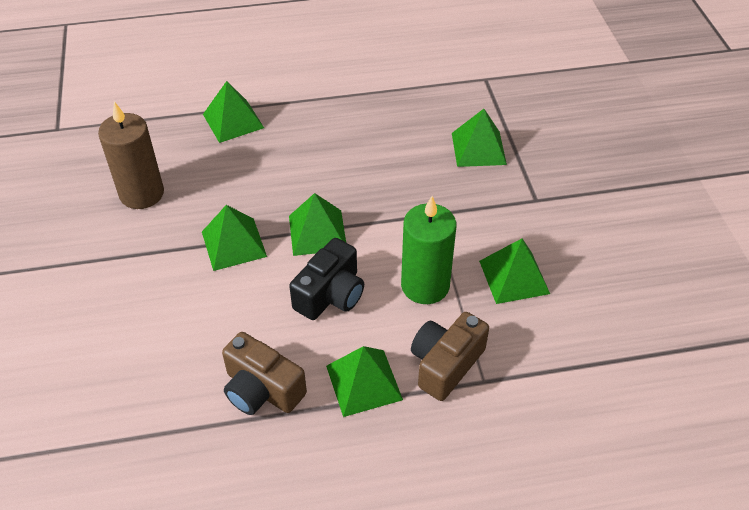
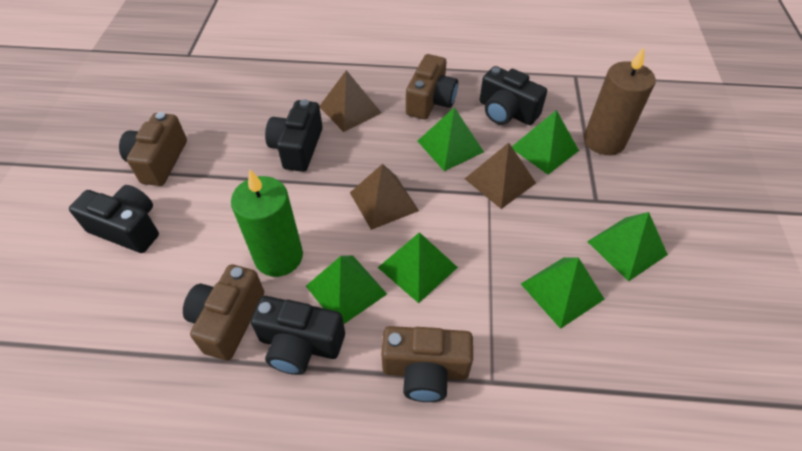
black camera: [289,238,364,320] = 1 -> [69,185,159,253] [251,296,345,375] [265,99,323,172] [480,66,547,125] = 4
brown camera: [222,332,307,415] [411,312,489,401] = 2 -> [119,112,187,186] [183,265,264,361] [381,326,473,402] [406,54,458,119] = 4
brown pyramid: none = 0 -> [319,70,382,132] [350,164,419,230] [465,143,536,209] = 3

